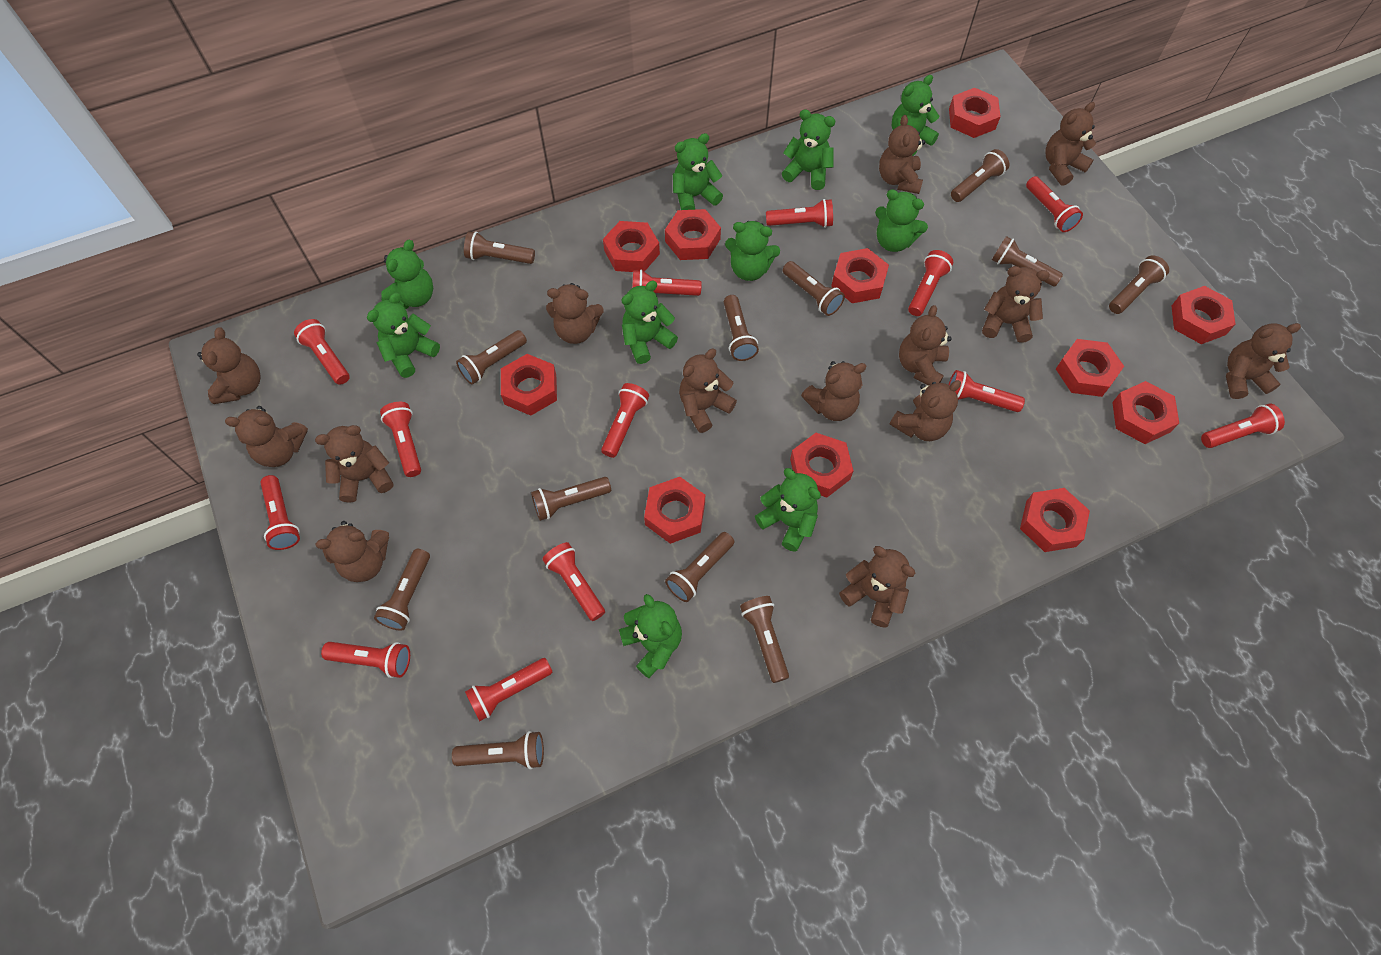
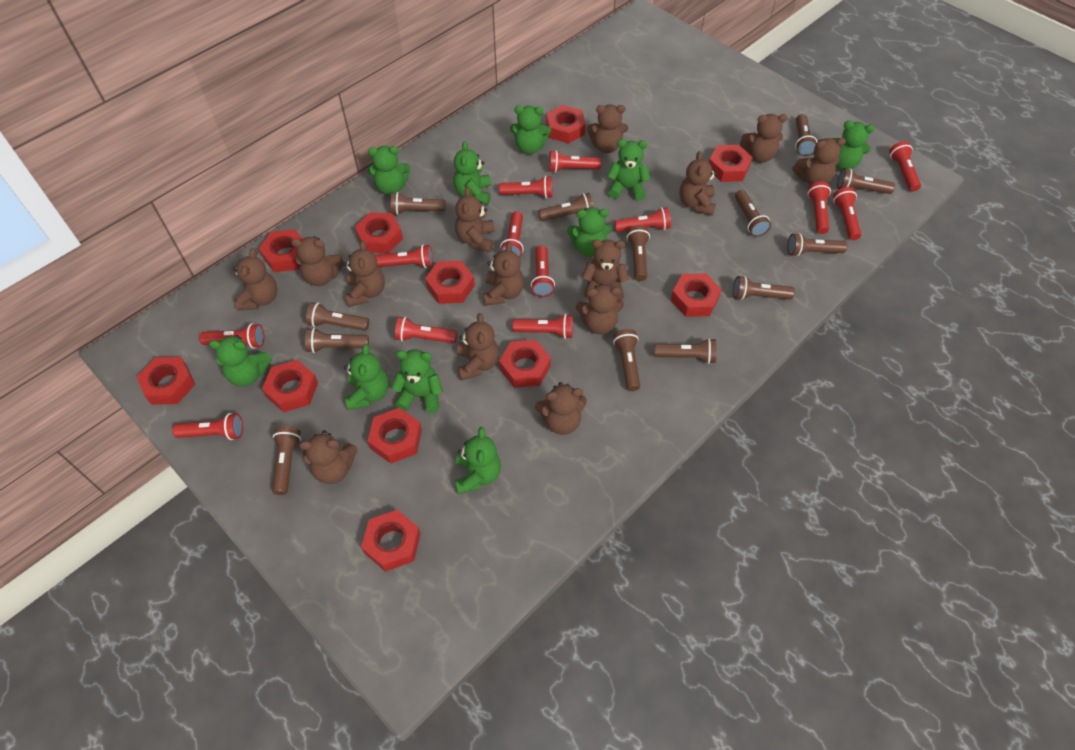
brown flashlight: [374,549,430,631] [452,731,544,769] [456,330,527,385] [464,231,535,264] [531,477,611,521] [665,532,734,602] [724,295,759,361] [740,596,789,683] [783,261,845,316] [951,149,1009,202] [992,236,1063,286] [1109,255,1169,314] = 12 -> [272,426,301,495] [305,328,369,353] [306,302,369,331] [391,192,445,215] [538,193,594,221] [613,329,640,391] [627,225,650,281] [654,338,717,364] [733,276,795,300] [735,190,771,237] [787,233,847,257] [795,114,818,156] [837,168,895,194] = 13

